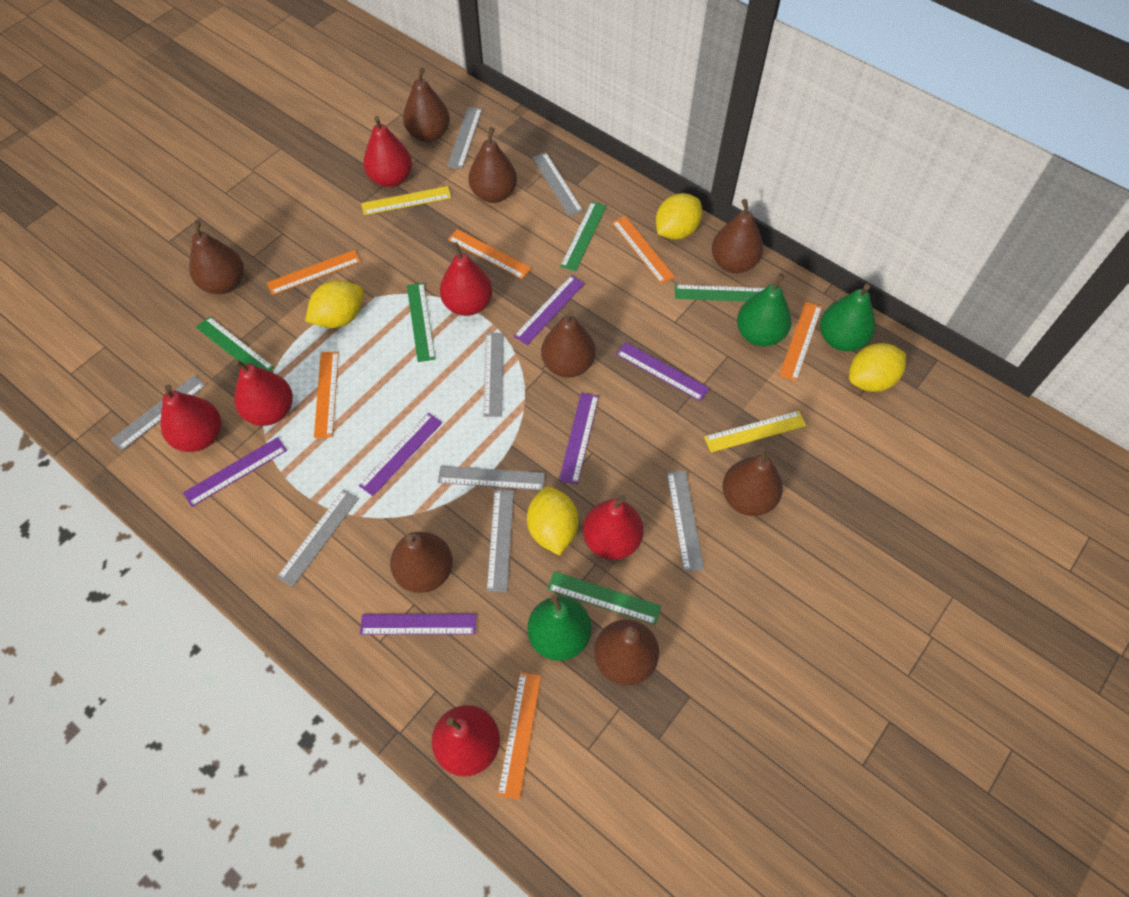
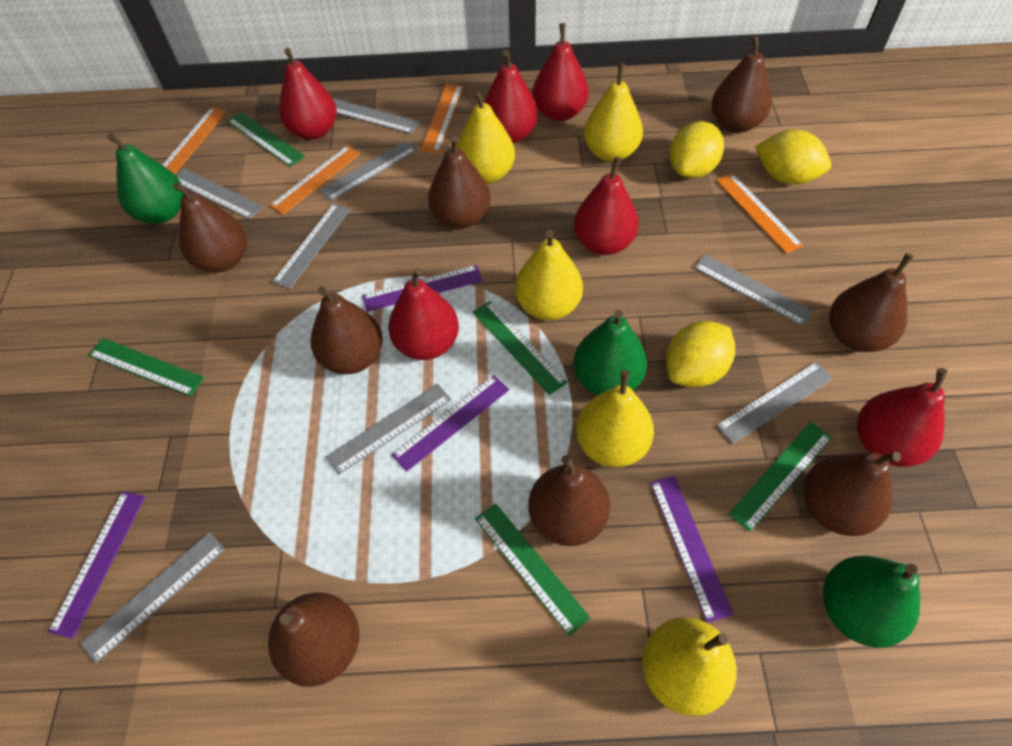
orange ruler: [267,250,361,295] [314,351,339,438] [448,229,532,279] [497,672,541,800] [612,216,675,284] [779,302,822,381] = 6 -> [163,107,227,174] [270,145,360,215] [421,84,463,153] [716,173,803,254] = 4
purple ruler: [183,437,287,507] [359,413,443,496] [360,614,476,635] [514,275,585,345] [559,392,599,484] [616,342,710,401] = 6 -> [48,491,146,639] [362,265,483,312] [391,375,509,472] [650,476,734,623] = 4
yellow lemon: [305,280,364,328] [527,487,579,555] [656,193,702,240] [849,343,906,392] = 4 -> [666,321,735,387] [669,121,724,178] [755,130,831,184] = 3
yellow pear: none = 0 -> [457,89,515,184] [515,230,583,320] [576,370,654,468] [584,63,643,162] [642,617,737,716] = 5
yellow ruler: [361,186,451,215] [704,411,806,452] = 2 -> none = 0

